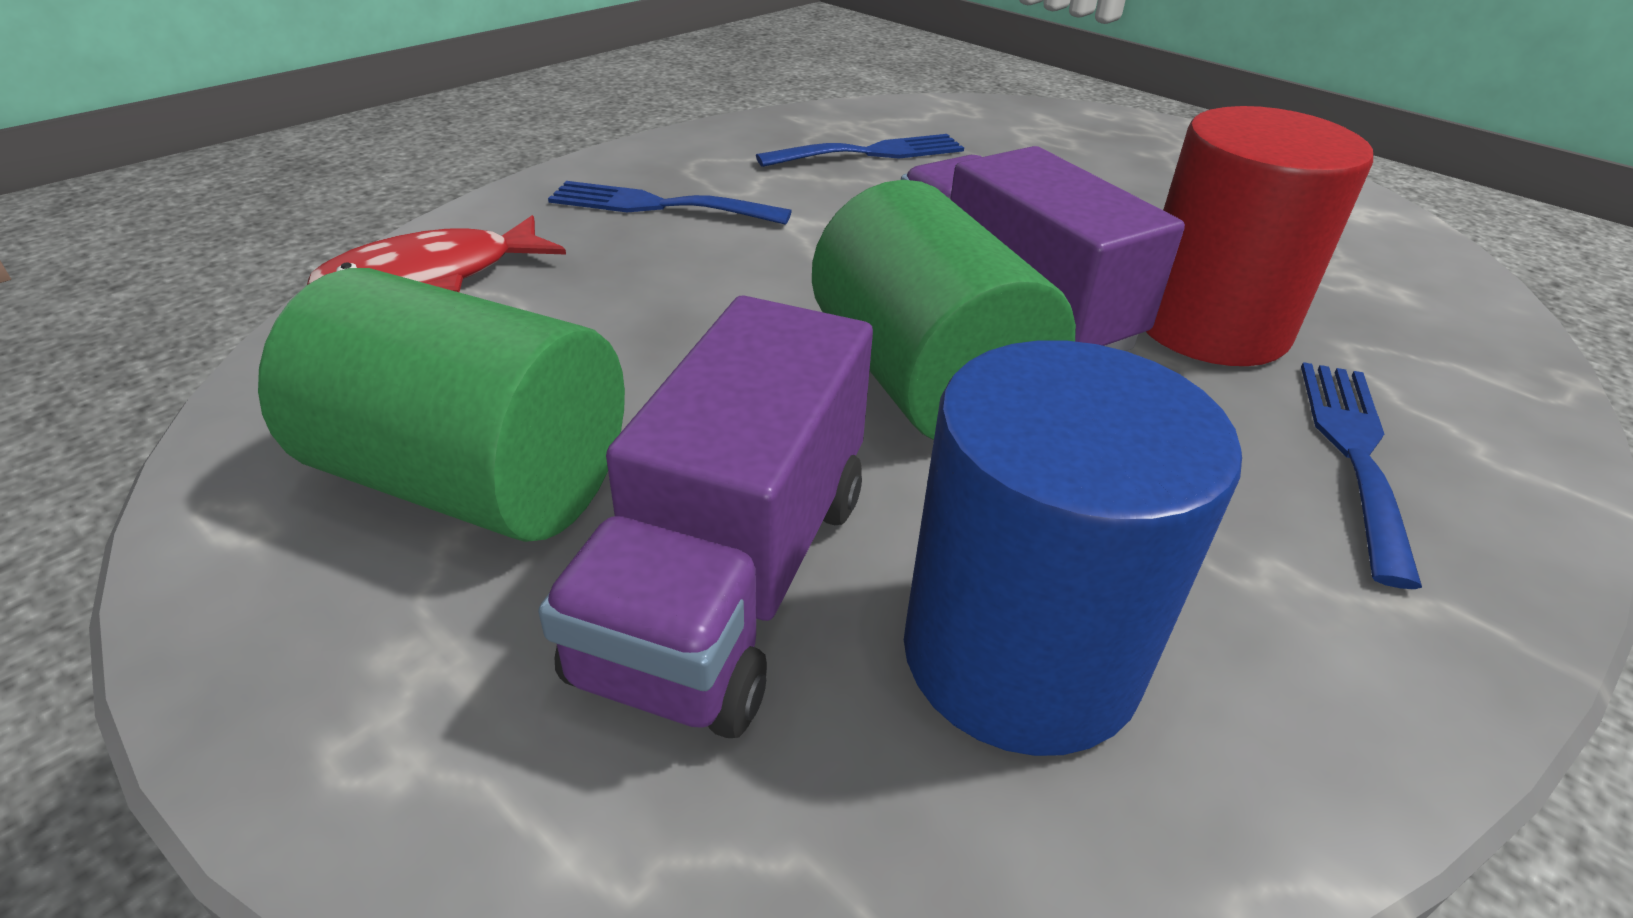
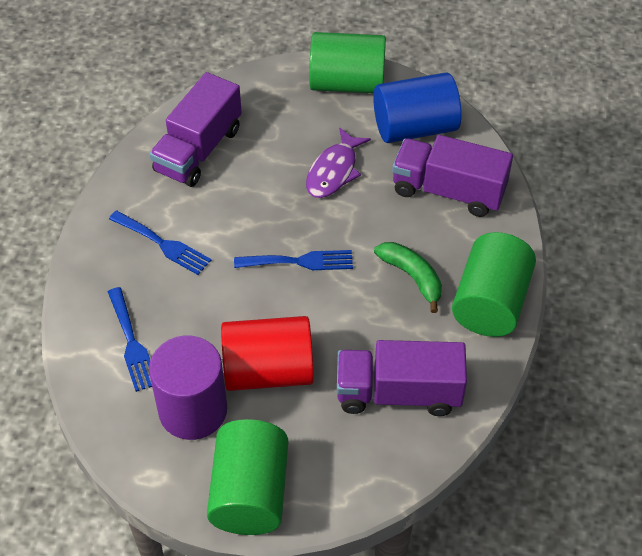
green banana: none = 0 -> [374,242,442,313] = 1
green cylinder: [258,268,625,542] [812,180,1076,440] = 2 -> [207,419,288,535] [309,32,386,93] [452,232,536,337] = 3
purple cylinder: none = 0 -> [149,336,227,440] = 1
purple fish: none = 0 -> [306,127,371,198] = 1
purple truck: [538,296,873,738] [901,146,1185,351] = 2 -> [150,72,242,187] [337,340,467,416] [392,135,513,217] = 3
red fish: [307,215,566,292] = 1 -> none = 0

